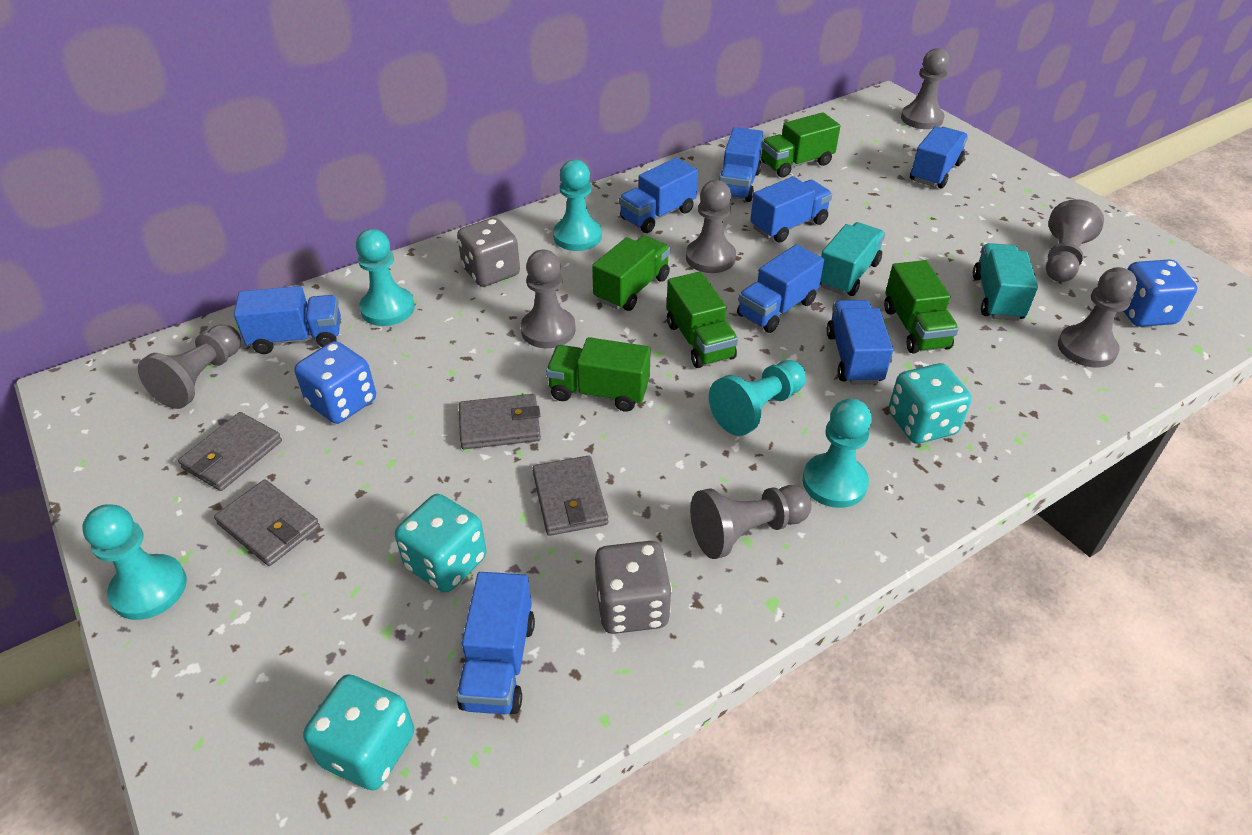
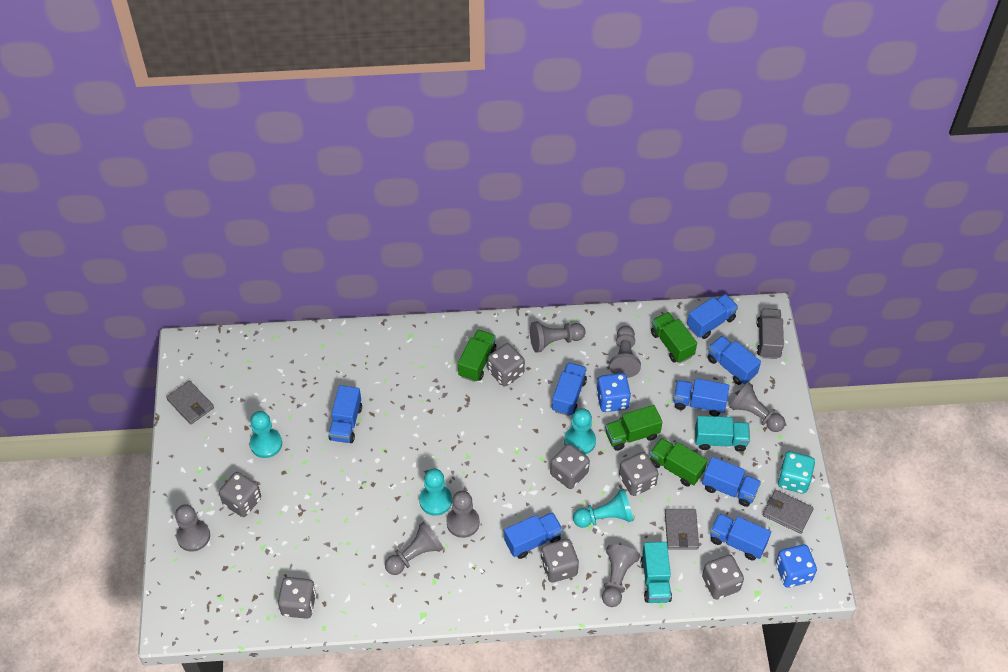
green truck: [546,337,651,412] [592,236,670,311] [667,272,738,368] [761,112,840,178] [884,260,959,354] = 5 -> [458,329,496,382] [605,405,662,451] [650,438,707,487] [651,312,697,363] = 4
grey dice: [457,218,520,287] [595,541,672,634] = 2 -> [219,472,261,517] [278,577,316,619] [487,343,525,386] [541,539,579,583] [550,444,590,489] [619,452,659,496] [702,555,744,600] = 7
grey truck: none = 0 -> [757,308,784,359] = 1
grey wallet: [178,412,282,491] [214,479,320,566] [459,394,541,449] [532,456,609,536] = 4 -> [166,380,214,425] [665,509,699,549] [763,490,814,534] = 3
turquoise dice: [303,674,415,790] [395,494,487,593] [889,363,972,444] = 3 -> [778,451,815,494] = 1
turquoise pawn: [82,504,187,620] [356,229,415,326] [553,159,602,251] [709,360,806,436] [802,398,872,508] = 5 -> [250,411,282,458] [419,469,452,516] [564,408,596,455] [573,489,633,528] = 4

